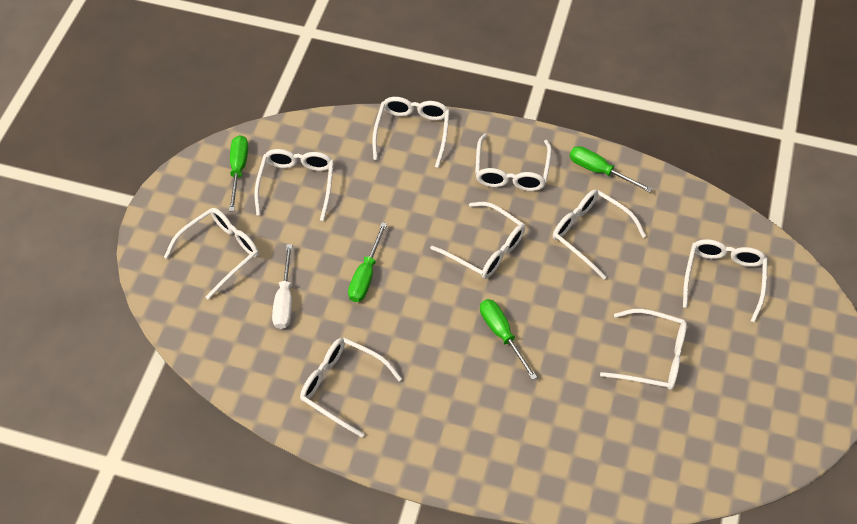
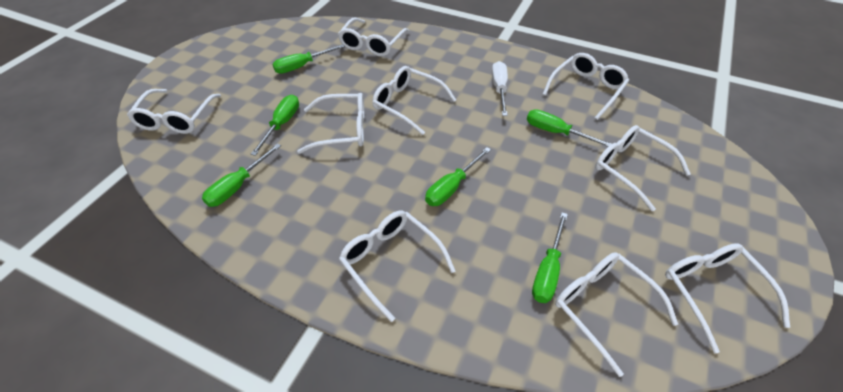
green screwdriver: [229,135,248,211] [348,222,387,302] [480,299,537,380] [570,146,653,192] = 4 -> [202,143,281,207] [251,95,299,156] [272,44,345,74] [425,147,491,206] [527,109,612,147] [532,212,568,303] = 6

